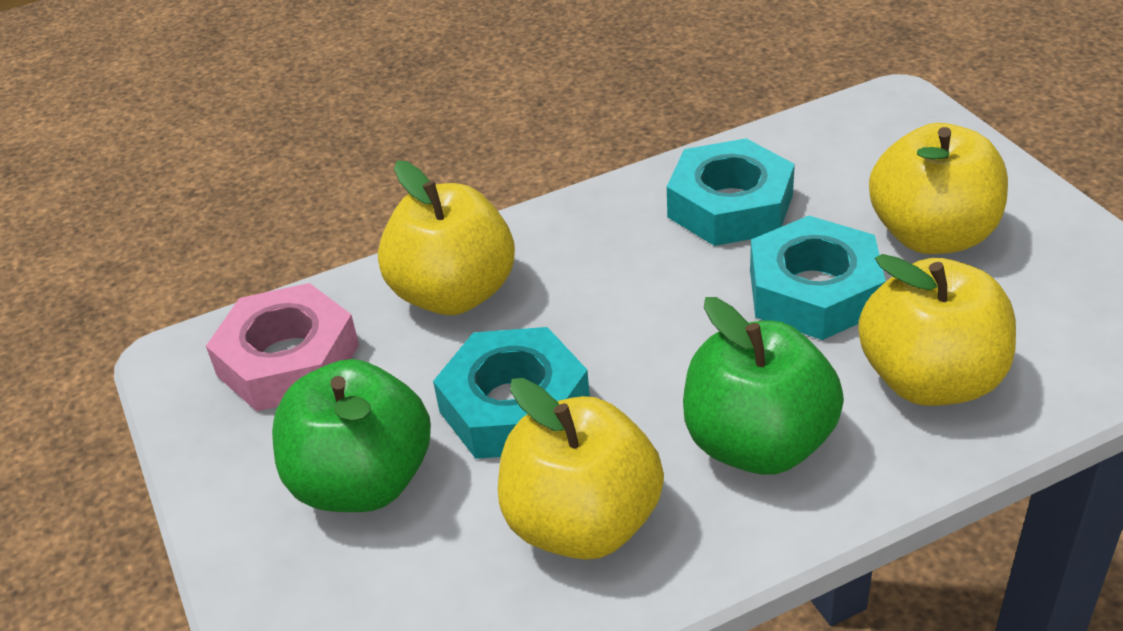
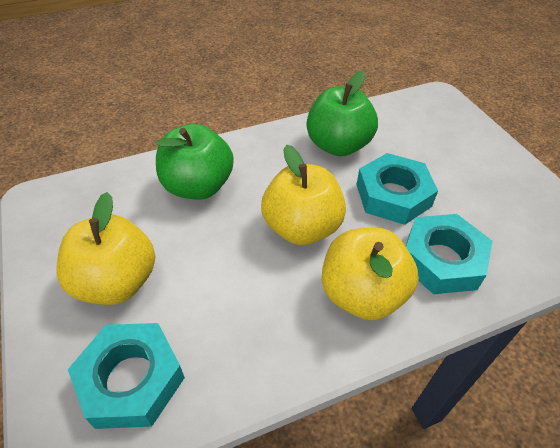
pink nut: [206,283,359,411] = 1 -> none = 0
yellow apple: [378,161,515,315] [498,378,664,560] [858,254,1016,406] [869,123,1008,254] = 4 -> [56,192,155,305] [261,145,346,245] [322,227,419,320] = 3

